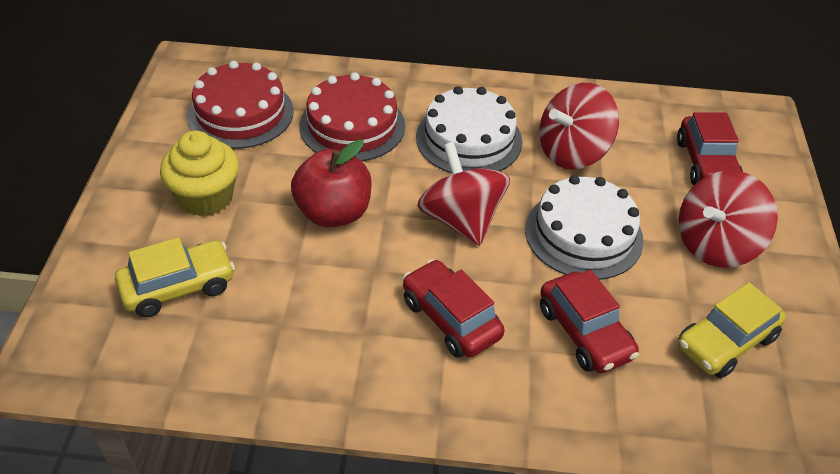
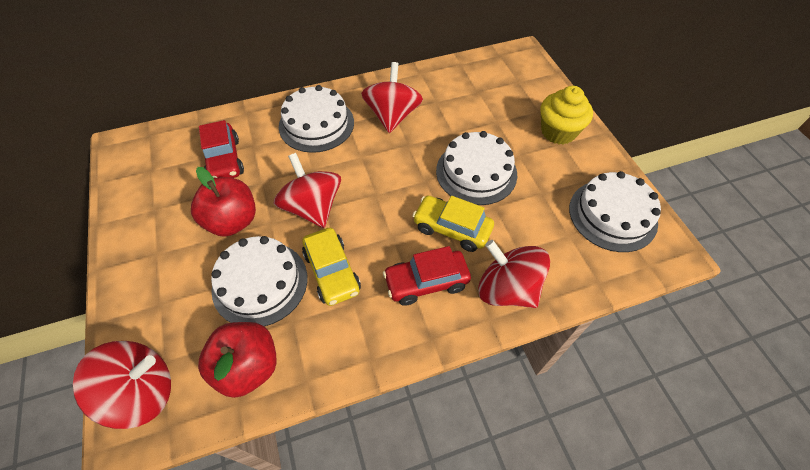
red apple: [291,139,372,227] = 1 -> [191,167,256,237] [198,322,277,398] = 2
red cake: [187,61,294,149] [299,72,405,161] = 2 -> none = 0
red car: [403,259,505,358] [540,270,639,373] [677,112,743,185] = 3 -> [199,120,244,178] [383,246,471,306] = 2
red spinning top: [417,142,510,246] [539,83,619,170] [678,170,778,268] = 3 -> [73,341,171,429] [274,153,341,228] [361,62,423,133] [478,240,550,308] = 4
white cake: [416,86,523,173] [525,175,644,280] = 2 -> [211,236,307,326] [279,85,354,153] [436,131,517,205] [569,171,661,252] = 4

